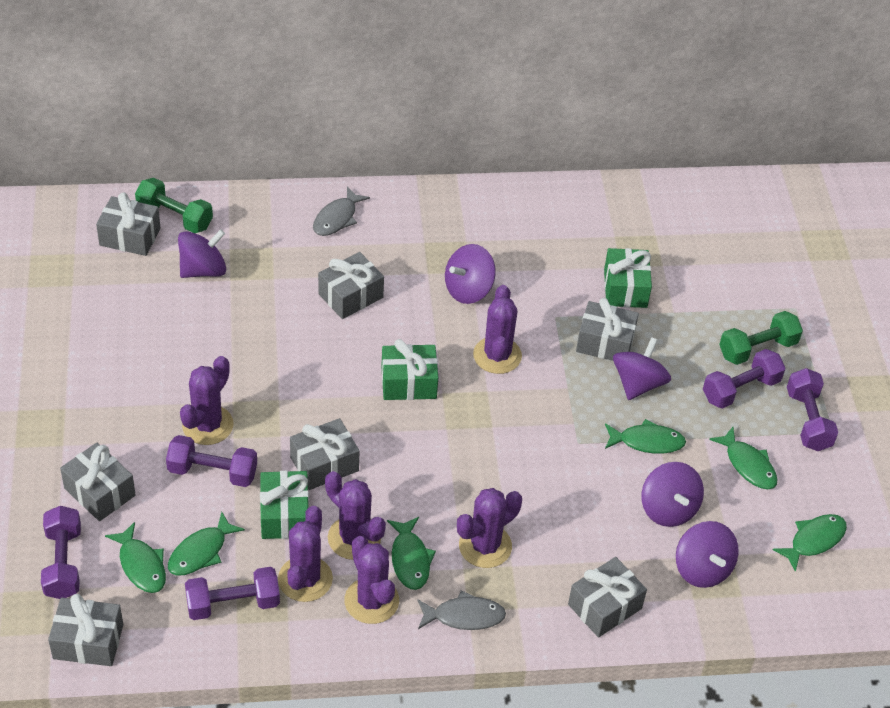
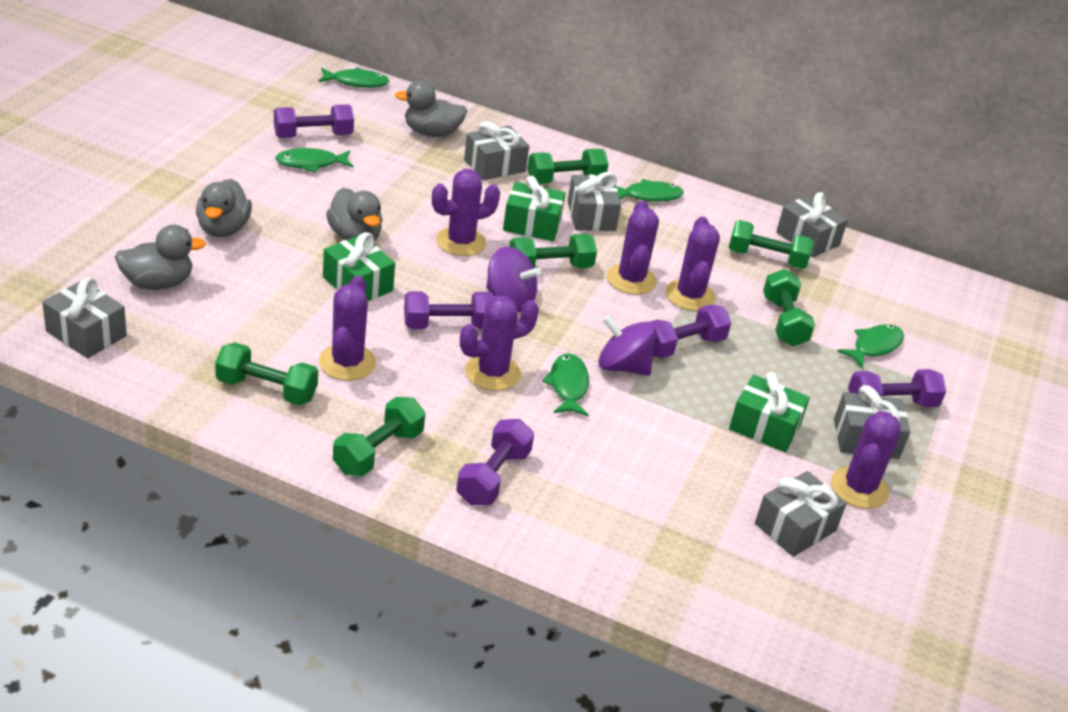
green dumbbell: [135,178,213,233] [719,311,803,365] = 2 -> [215,342,318,405] [333,397,426,476] [509,234,597,268] [527,149,609,184] [728,220,814,269] [763,269,815,346] = 6
green fish: [105,522,166,593] [168,512,245,575] [387,517,436,590] [605,419,686,454] [709,427,778,489] [773,514,847,572] = 6 -> [275,148,354,173] [318,68,390,88] [542,353,589,416] [616,179,684,202] [837,324,904,369] = 5
grey duck: none = 0 -> [115,225,206,290] [196,179,252,237] [326,188,383,241] [395,81,467,137] = 4
grey fish: [313,186,370,236] [417,590,506,630] = 2 -> none = 0
grey gift: [48,594,123,666] [60,443,136,521] [96,192,161,256] [290,418,359,490] [318,252,384,319] [568,557,647,637] [576,298,639,361] = 7 -> [42,277,127,358] [464,121,529,180] [568,172,621,231] [755,471,847,557] [776,192,848,257] [834,385,911,459] = 6
purple spinning top: [178,229,226,278] [445,244,496,304] [613,337,671,400] [642,462,704,527] [676,521,739,588] = 5 -> [486,246,541,312] [598,315,657,376] = 2

